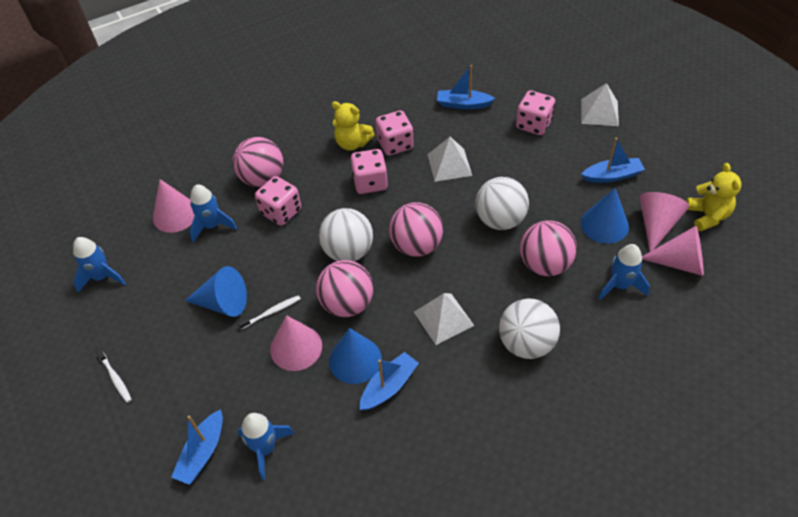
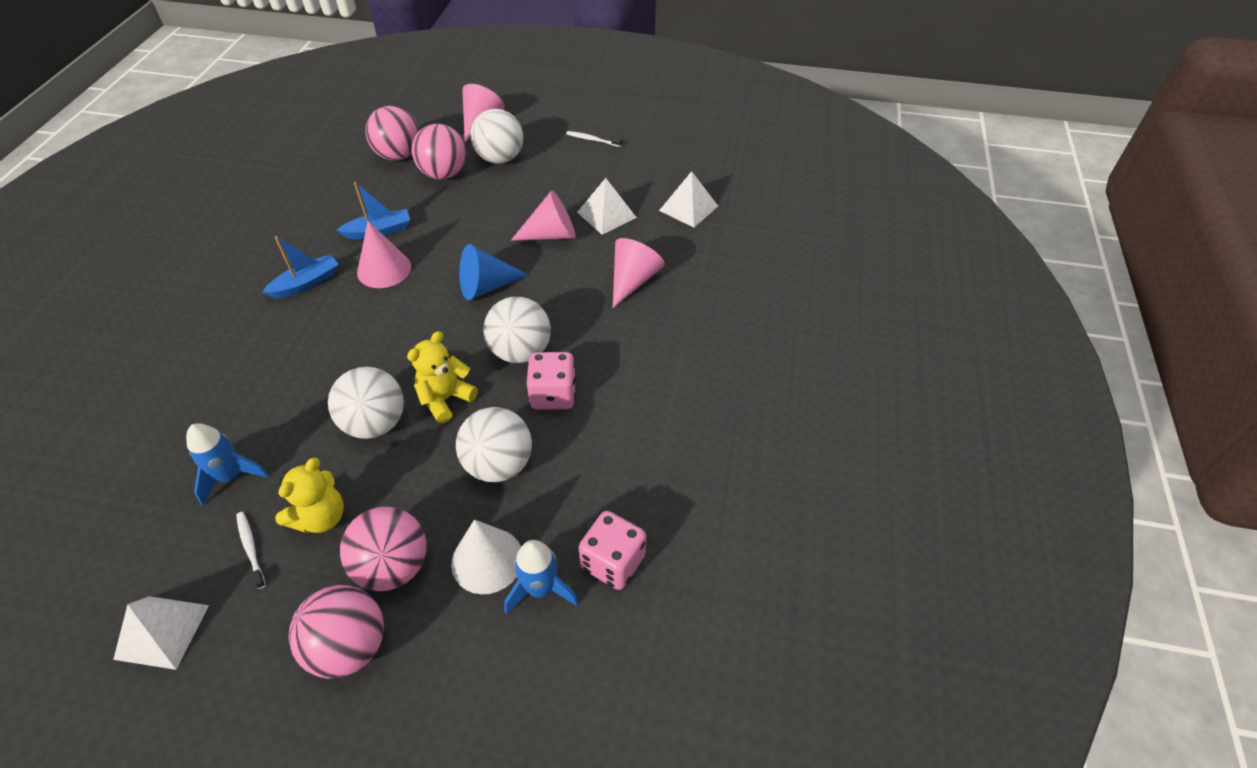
blue boat: [171,410,223,485] [359,352,419,410] [437,65,495,109] [581,138,645,183] = 4 -> [262,236,339,299] [337,182,410,239] = 2
blue cone: [185,266,247,317] [329,328,382,384] [581,188,629,244] = 3 -> [459,244,528,300] = 1
blue rocket: [73,237,126,293] [190,184,237,243] [237,413,295,480] [598,244,650,300] = 4 -> [186,423,269,506] [504,540,579,615] = 2
pink dice: [255,176,301,226] [351,149,388,194] [376,110,414,156] [516,90,555,135] = 4 -> [526,352,576,409] [578,511,646,590] = 2
white ball: [319,208,373,261] [476,177,529,230] [499,299,560,359] = 3 -> [328,367,404,439] [456,407,532,482] [470,109,523,164] [483,297,551,363] = 4
white cone: none = 0 -> [451,519,521,594] = 1

